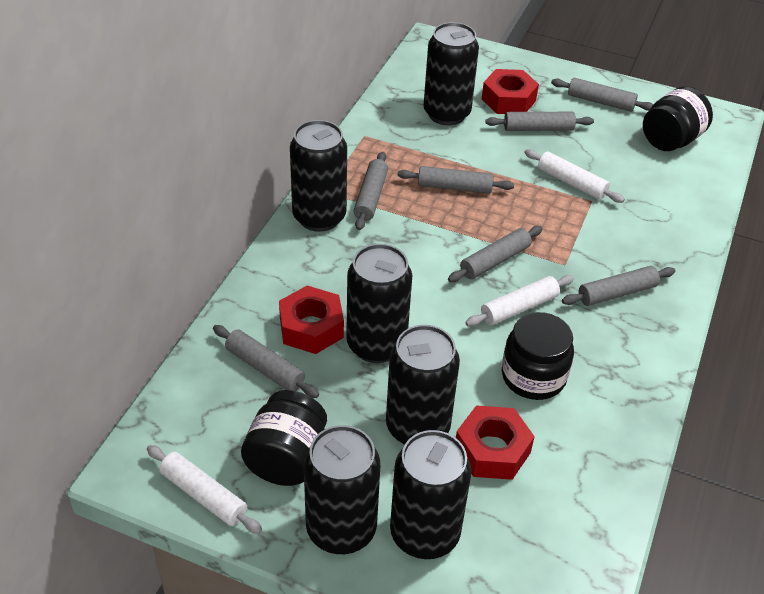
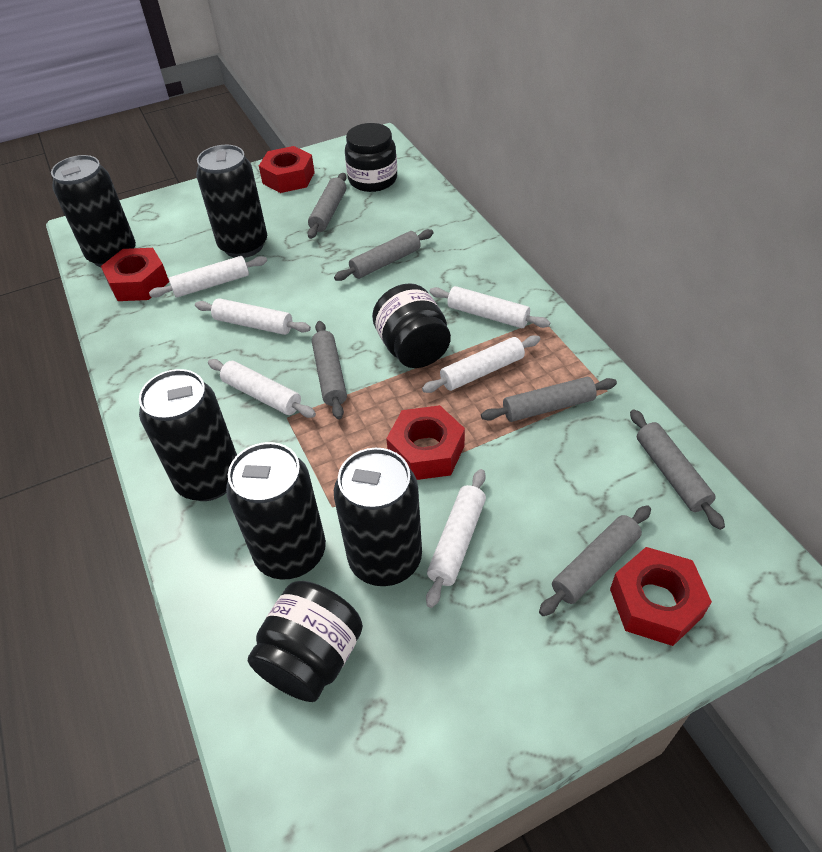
black can: [290,120,347,232] [304,425,380,554] [346,244,412,363] [386,325,460,445] [390,430,471,559] [423,22,479,125] = 6 -> [51,155,136,267] [139,369,237,501] [196,145,267,258] [226,442,326,580] [334,448,422,586] = 5
grey rolling pin: [213,325,319,398] [354,152,388,230] [398,166,514,194] [448,226,543,282] [485,112,594,131] [551,78,653,112] [562,266,675,306] = 7 -> [307,173,346,239] [312,321,347,419] [334,229,433,281] [481,377,617,422] [539,505,651,616] [630,409,725,530] = 6
red nut: [279,286,344,354] [456,405,535,480] [482,69,539,114] = 3 -> [101,248,169,301] [259,146,315,193] [386,405,465,480] [610,547,712,646] = 4
white rolling pin: [147,445,262,534] [465,275,574,327] [524,149,625,203] = 3 -> [149,256,267,298] [195,298,311,335] [208,359,316,418] [422,335,540,393] [426,469,486,608] [429,286,550,328] = 6

